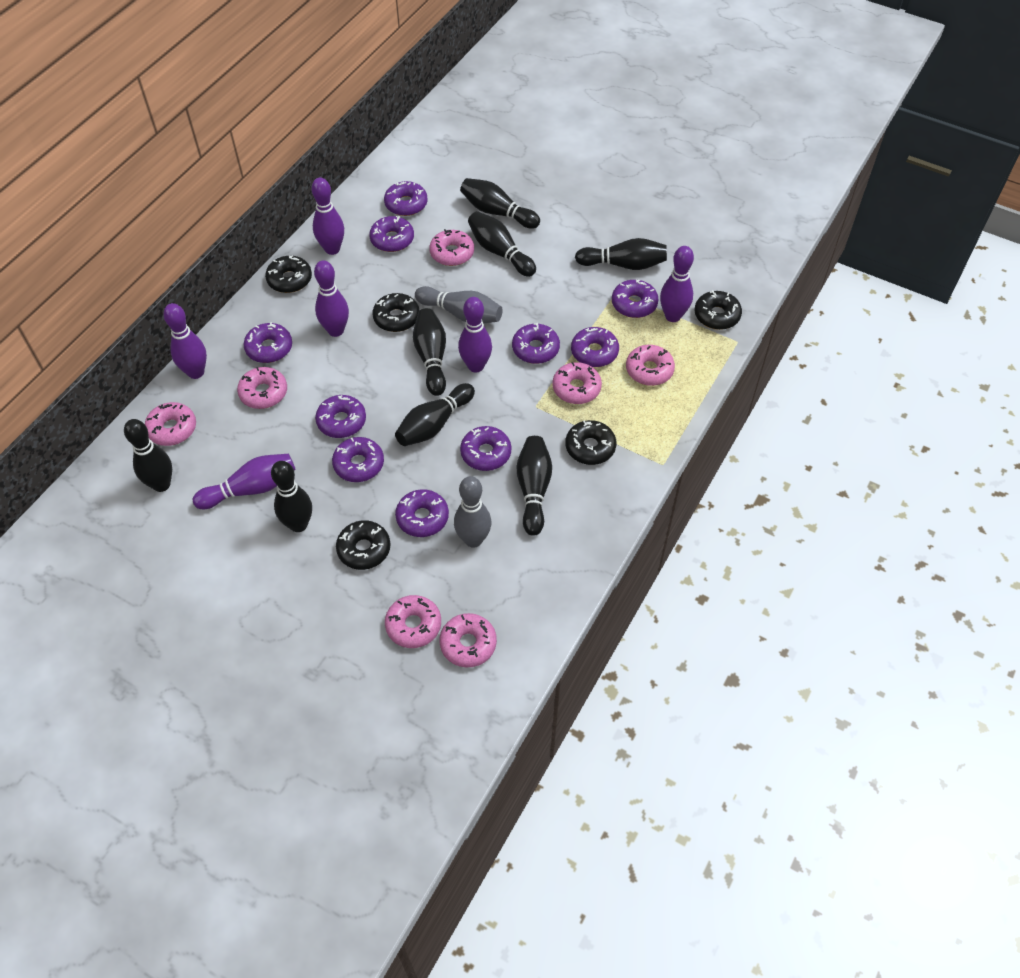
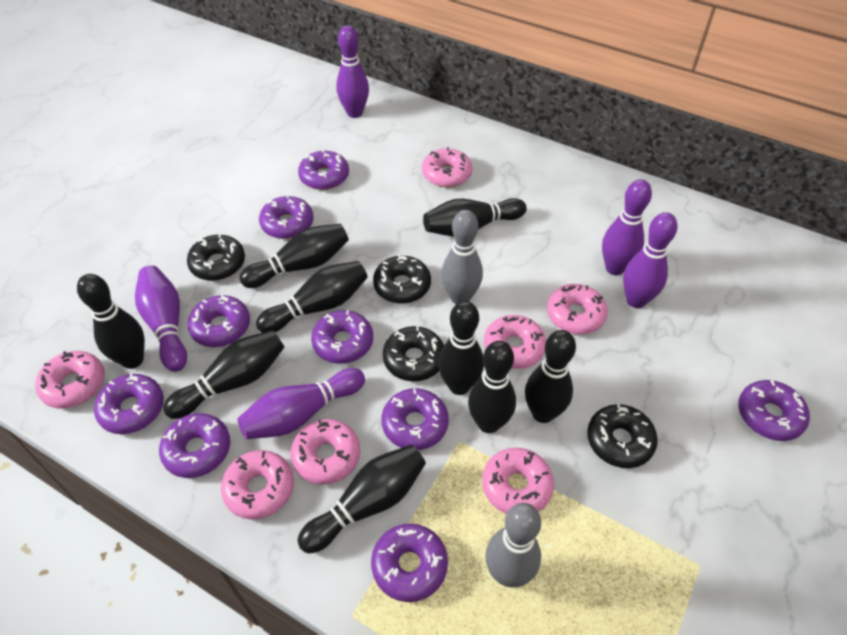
black bowling pin: [124,419,172,492] [271,461,312,532] [395,383,475,446] [413,308,446,396] [460,178,540,229] [468,211,536,277] [517,436,552,536] [575,238,667,270] = 8 -> [77,274,145,369] [163,330,284,419] [240,224,349,288] [256,261,368,333] [298,445,426,554] [423,198,527,237] [438,301,484,395] [468,341,516,433] [525,330,576,423] = 9
black donut: [265,256,312,293] [336,520,390,570] [373,293,419,332] [565,420,616,465] [694,290,742,330] = 5 -> [187,234,245,281] [373,254,431,304] [383,326,444,381] [587,404,658,468] = 4
purple bowling pin: [163,303,207,379] [193,454,295,509] [311,177,344,255] [314,260,349,337] [458,297,492,372] [660,246,694,322] = 6 -> [135,265,187,372] [237,368,365,439] [336,25,369,118] [602,179,652,275] [623,212,677,308] = 5
purple donut: [244,322,292,363] [315,395,366,438] [332,437,384,482] [369,216,414,252] [384,181,428,216] [395,489,449,537] [460,426,511,471] [512,323,560,364] [571,327,619,367] [612,280,658,318] = 10 -> [94,373,164,434] [159,413,230,478] [188,294,250,347] [259,195,314,239] [298,150,349,190] [311,310,373,364] [371,524,448,602] [382,388,449,450] [738,380,810,441] = 9

